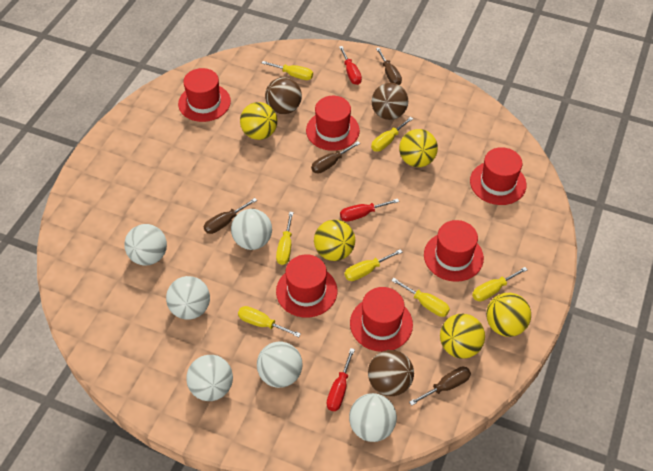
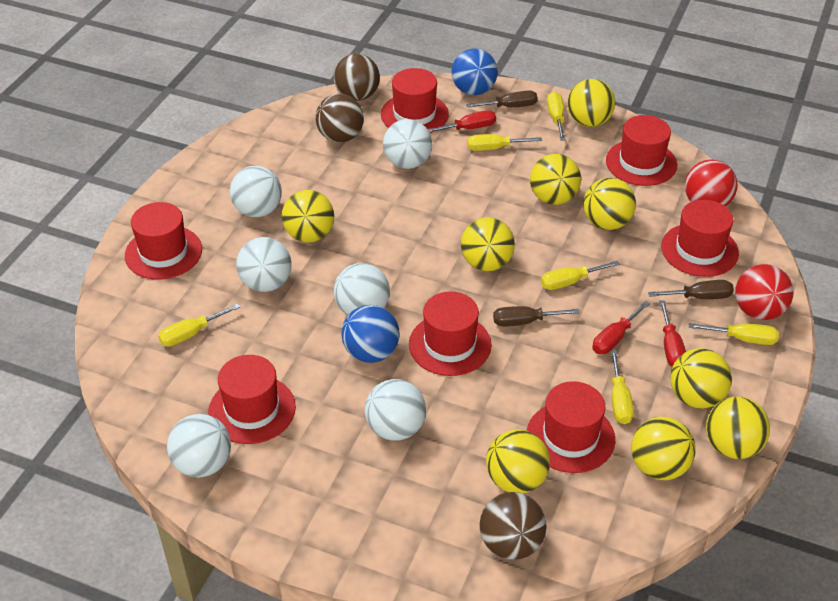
blue ball: none = 0 -> [341,305,400,363] [452,49,498,95] = 2
brown screwdriver: [204,198,257,234] [311,141,360,174] [376,48,402,85] [409,366,471,406] = 4 -> [466,90,537,108] [493,306,580,327] [648,280,734,299] = 3
red ball: none = 0 -> [685,159,737,206] [735,264,793,320] = 2
red hat: [178,68,231,122] [276,254,337,318] [306,96,360,151] [350,287,413,352] [424,220,484,282] [470,147,526,205] = 6 -> [125,202,202,280] [208,355,296,444] [381,68,449,133] [409,291,492,376] [527,381,615,473] [606,115,677,186] [661,200,739,277] = 7
yellow ball: [240,102,277,140] [314,220,355,261] [399,129,438,167] [440,314,485,358] [486,293,531,337] = 5 -> [282,190,334,243] [461,217,515,271] [486,429,550,493] [530,154,581,205] [567,79,615,127] [583,178,636,230] [631,417,695,480] [670,348,732,408] [706,397,770,459] = 9
yellow screwdriver: [238,306,301,337] [262,61,313,80] [276,212,294,265] [344,249,402,281] [371,117,413,152] [391,278,450,317] [472,267,528,301] = 7 -> [158,303,240,346] [467,134,542,151] [541,261,620,290] [547,92,566,141] [610,350,634,424] [689,323,779,345] = 6

